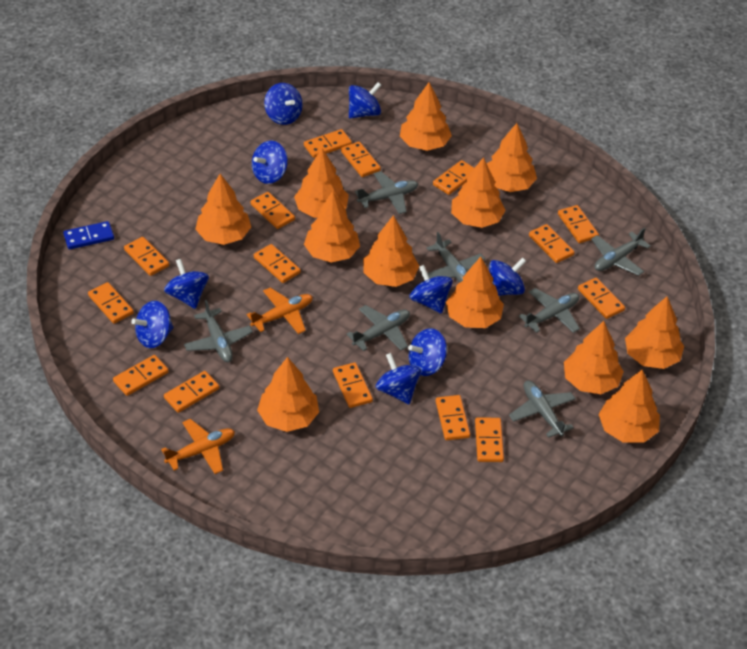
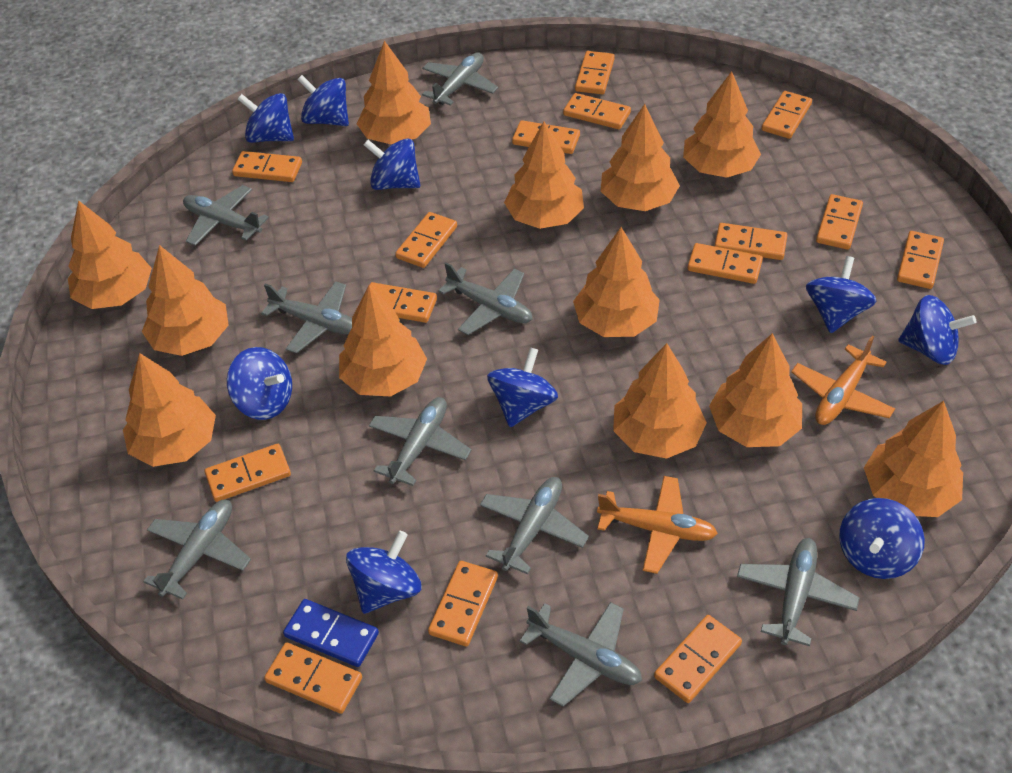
grey plane: [184,300,253,362] [347,305,410,351] [355,171,418,214] [427,232,485,283] [509,380,576,438] [519,288,580,333] [591,228,651,276] = 7 -> [143,500,251,600] [183,185,269,246] [261,281,352,354] [369,397,471,486] [422,52,498,106] [438,262,533,335] [480,477,589,574] [520,602,642,707] [737,538,860,646] = 9

